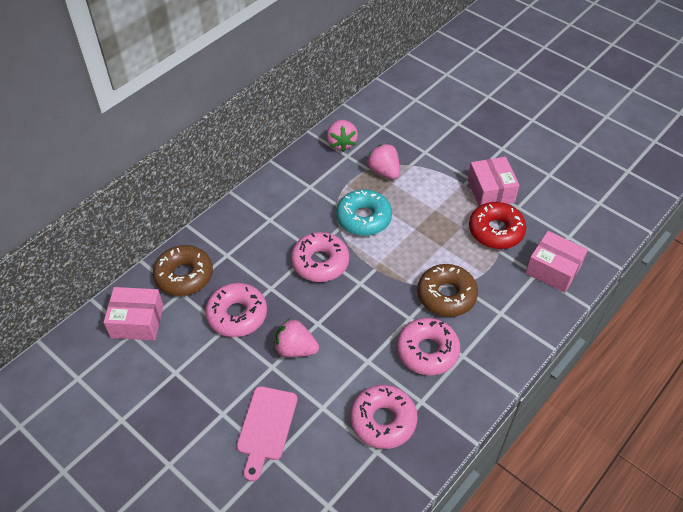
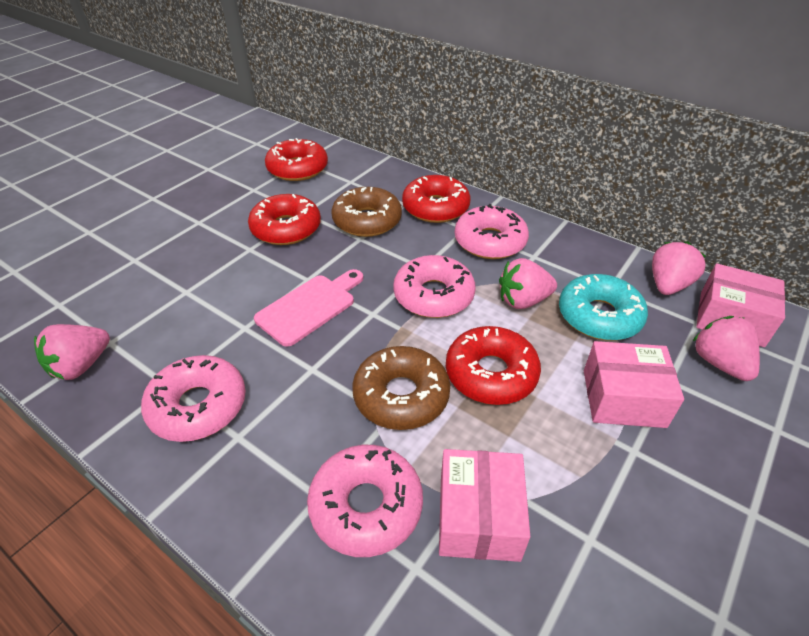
pink strawberry: [274,319,319,357] [326,120,358,152] [367,143,400,179] = 3 -> [34,324,110,380] [499,258,557,309] [652,242,706,295] [693,316,760,381] = 4
red donut: [469,202,526,249] = 1 -> [248,194,321,245] [265,138,328,181] [402,175,470,223] [446,326,541,405] = 4

